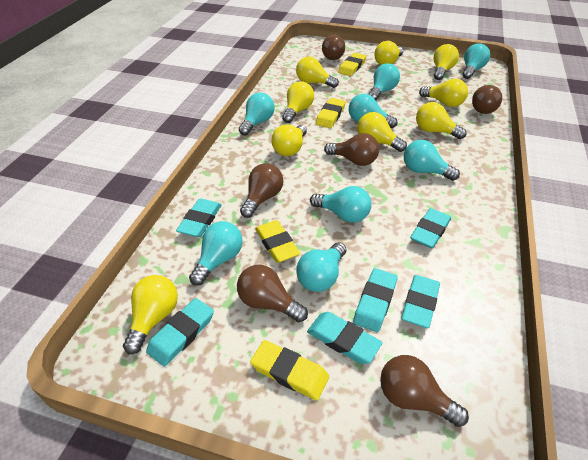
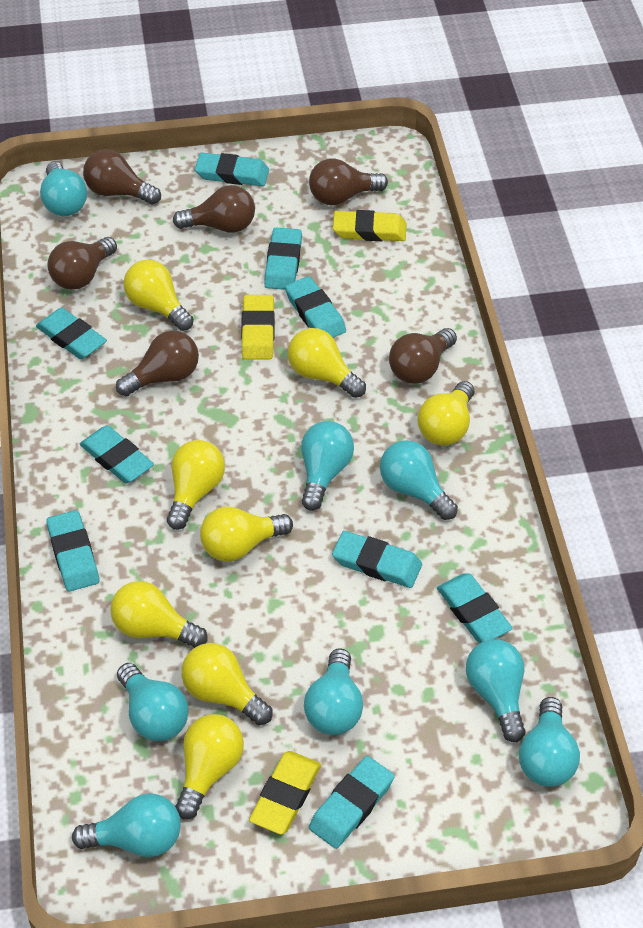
turquoise eraser: [146,298,214,367] [176,198,222,237] [307,312,383,364] [353,268,398,332] [401,275,440,328] [410,208,451,248] = 6 -> [36,308,107,359] [46,510,99,591] [79,425,154,483] [195,153,269,186] [264,228,302,290] [285,276,346,338] [309,756,395,849] [332,531,422,588] [437,573,513,643] = 9
yellow eraser: [250,340,329,401] [255,220,300,263] [315,98,346,128] [338,53,366,76] = 4 -> [241,295,275,360] [249,751,321,835] [333,210,407,241] = 3
yellow light bulb: [123,275,178,354] [271,124,307,156] [282,81,314,123] [296,57,339,88] [357,112,407,152] [374,41,403,65] [416,102,467,139] [419,79,468,107] [433,44,459,80] = 9 -> [111,581,208,648] [123,260,194,331] [167,440,225,530] [175,714,244,819] [181,643,273,725] [200,506,293,562] [288,328,366,398] [418,381,474,446] = 8

